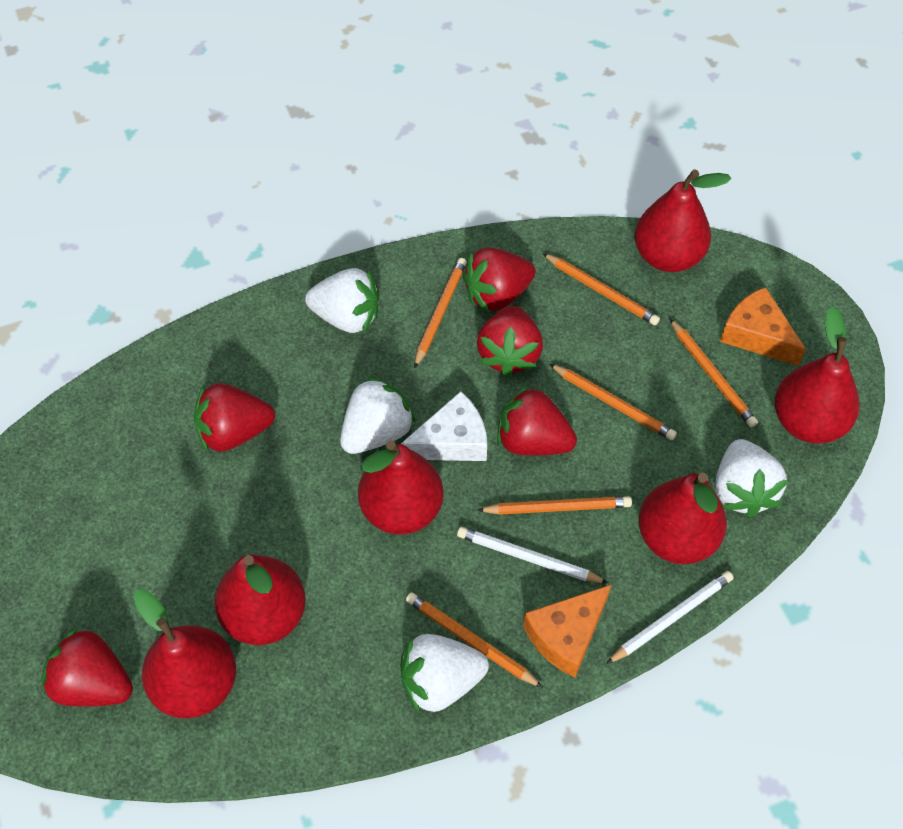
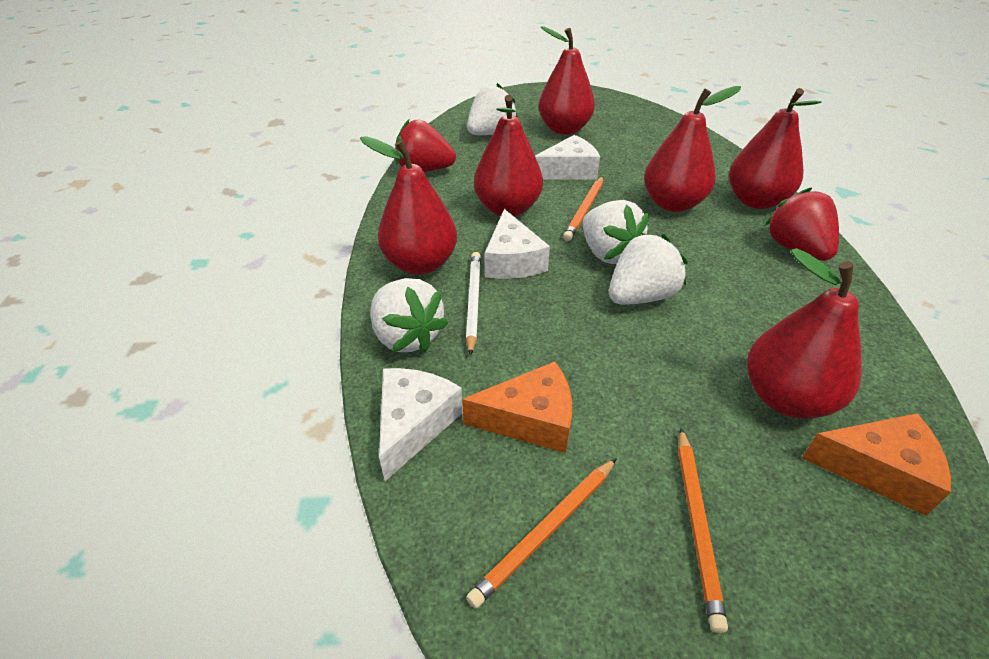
orange pencil: [406,592,543,688] [414,258,467,368] [478,496,632,515] [542,253,660,325] [550,364,677,440] [670,319,758,428] = 6 -> [466,458,617,609] [563,177,603,241] [678,428,728,633] = 3
red strawberry: [41,627,133,707] [194,383,275,452] [462,248,536,313] [477,306,543,377] [497,385,577,456] = 5 -> [395,120,456,172] [765,187,839,261] = 2
white cheese: [401,391,487,461] = 1 -> [379,368,463,481] [485,209,550,279] [535,135,600,179] = 3
white pencil: [457,527,608,583] [606,571,734,664] = 2 -> [466,252,481,356] = 1

